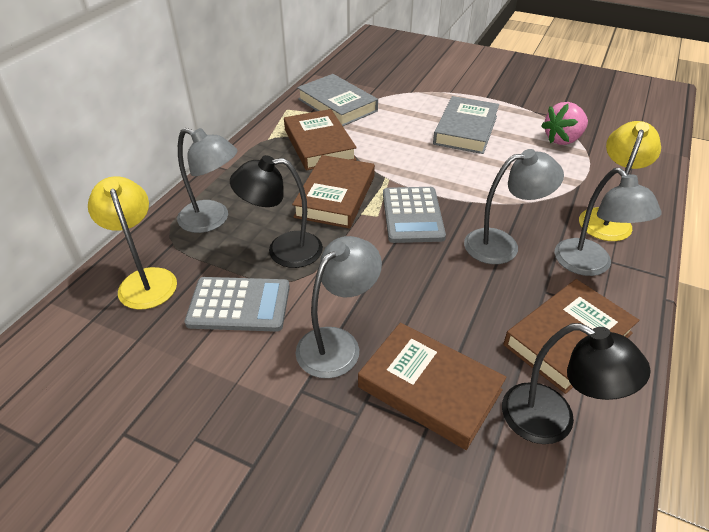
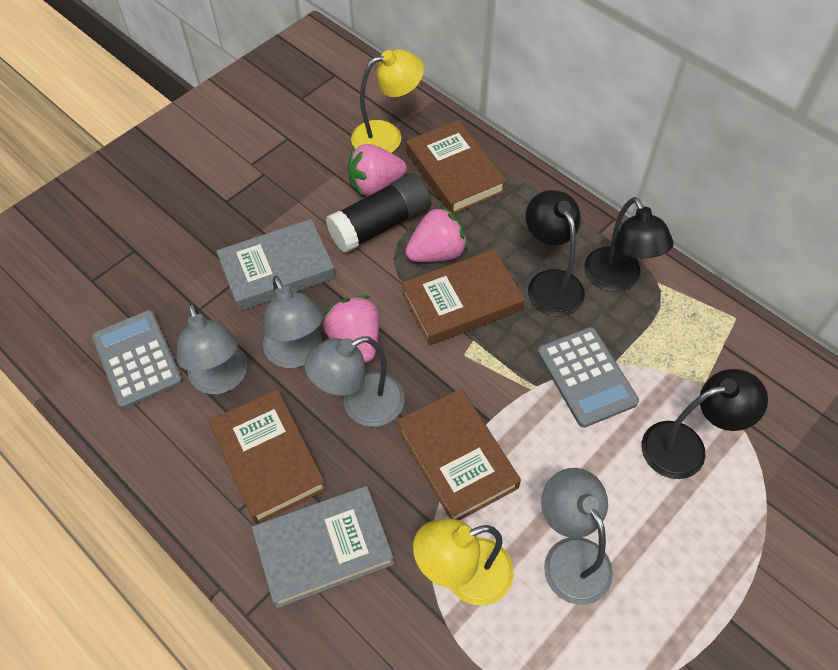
black glue stick: none = 0 -> [326,173,431,253] = 1
black lamp: [230,155,323,268] [502,323,651,444] = 2 -> [526,190,585,316] [584,197,674,292] [642,369,768,479] = 3
pink strawberry: [541,102,588,145] = 1 -> [323,296,379,363] [348,144,407,196] [405,206,468,262] = 3

